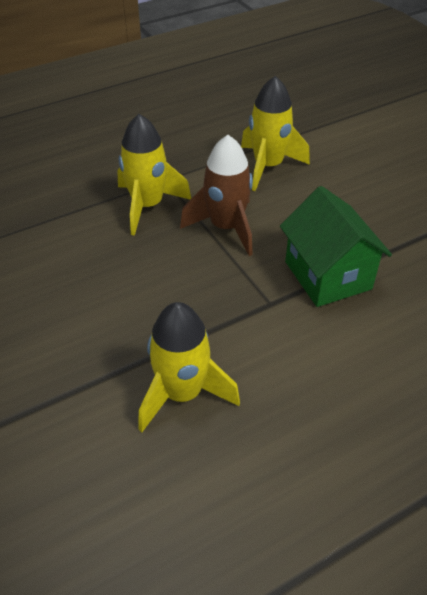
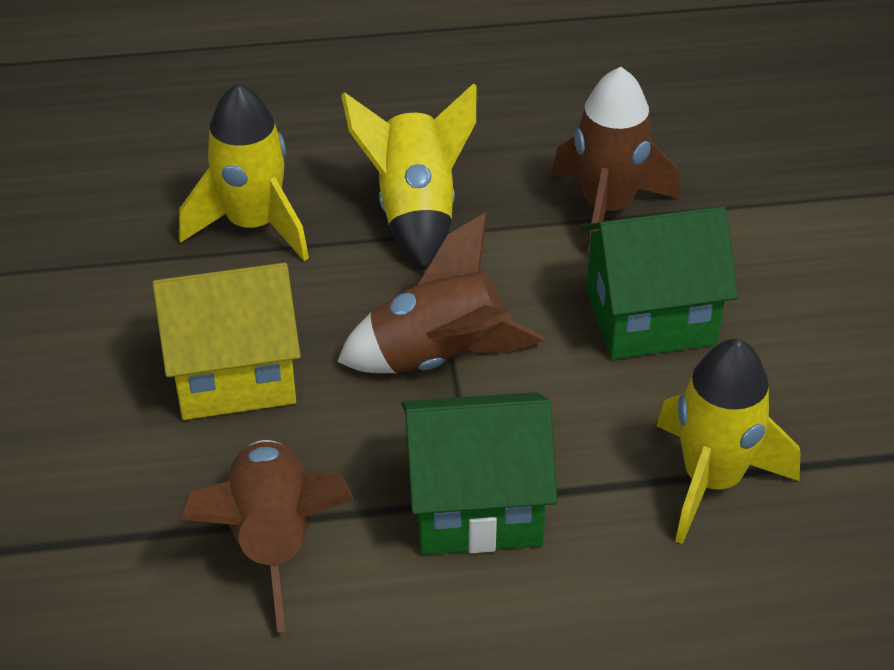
brown rocket: [180,135,253,256] = 1 -> [180,440,354,632] [337,212,545,373] [552,67,679,257] = 3
green house: [280,186,392,307] = 1 -> [402,392,557,555] [581,206,738,359] = 2
yellow house: none = 0 -> [152,263,301,420] = 1

